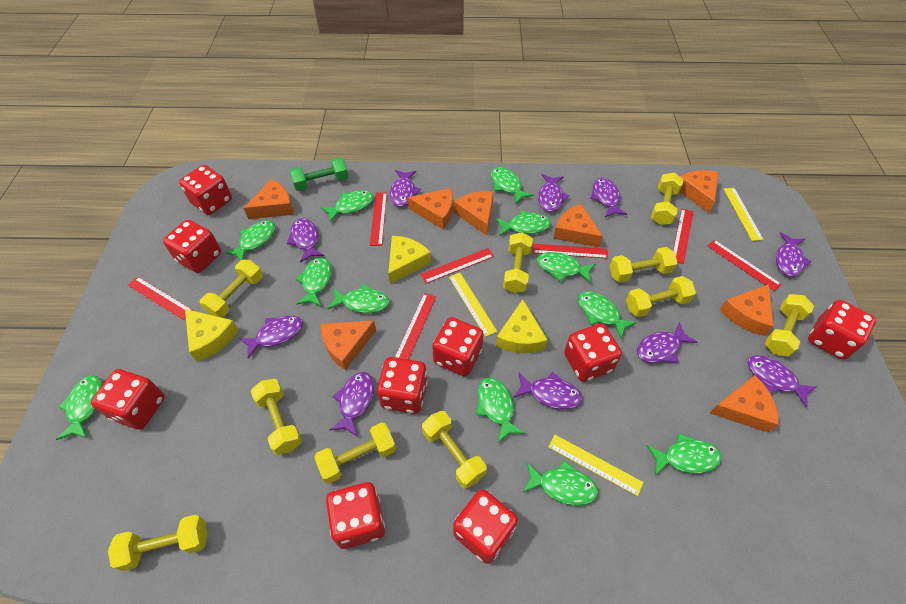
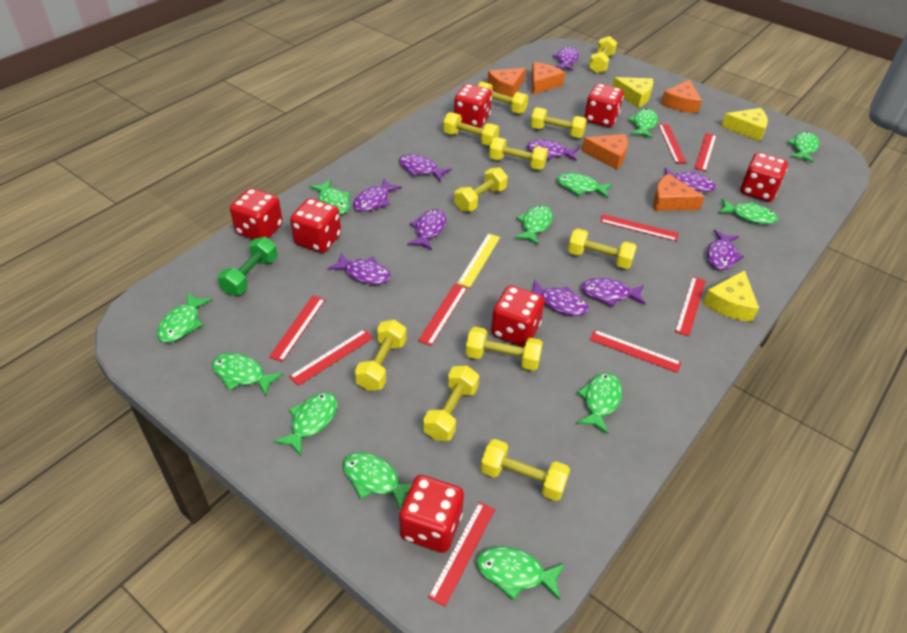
orange cheese: [244,179,294,219] [321,321,376,370] [408,188,453,229] [454,191,494,236] [553,204,603,247] [679,170,719,213] [710,375,779,433] [719,284,774,336] = 8 -> [487,68,526,97] [531,62,565,95] [582,134,628,170] [653,174,705,211] [661,80,702,113] = 5
red dice: [91,369,165,430] [163,220,221,273] [179,165,232,215] [326,482,385,549] [377,357,428,414] [432,317,484,376] [453,489,518,564] [564,323,622,382] [808,300,876,360] = 9 -> [230,188,283,239] [290,198,341,253] [399,475,464,553] [454,84,492,128] [491,285,545,347] [584,83,624,127] [740,152,788,202] = 7
red ruler: [128,277,193,320] [370,192,387,246] [395,293,436,360] [420,248,494,283] [532,244,608,259] [673,209,693,264] [708,240,781,291] = 7 -> [269,296,325,362] [289,329,374,386] [418,284,467,346] [428,502,495,606] [589,330,682,373] [600,214,679,241] [658,124,687,163] [675,276,706,336] [694,133,717,171] = 9
yellow dumbbell: [108,515,208,571] [200,260,263,318] [251,379,302,455] [314,422,396,484] [422,411,487,489] [503,232,533,293] [610,247,678,283] [626,276,696,317] [651,172,683,225] [765,294,814,357] = 10 -> [355,320,407,391] [423,366,479,441] [443,112,499,146] [454,167,508,212] [465,327,543,371] [478,82,528,114] [480,439,570,501] [489,137,548,170] [531,107,587,138] [568,228,637,269] [589,36,617,74] = 11
yellow ruler: [449,273,497,337] [548,435,643,496] [724,188,764,241] = 3 -> [458,233,500,287] = 1

